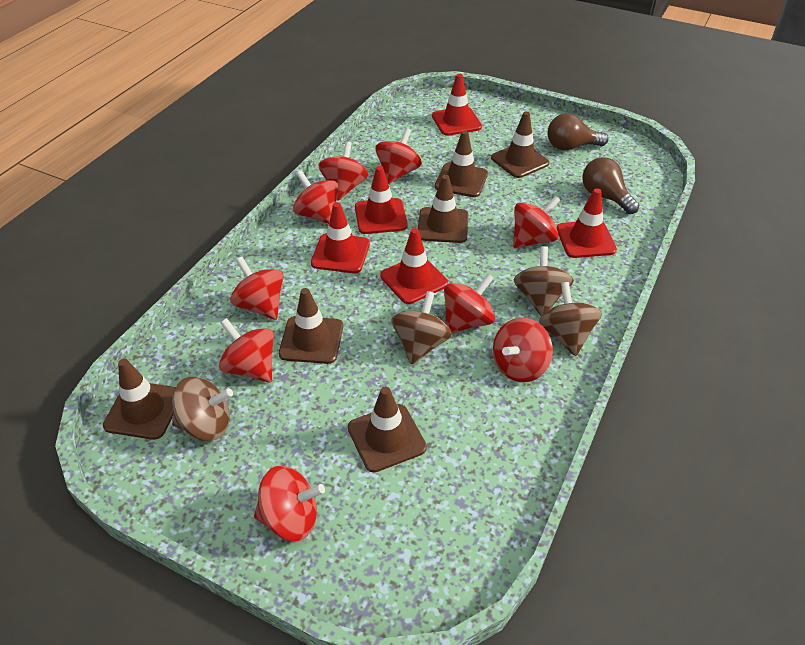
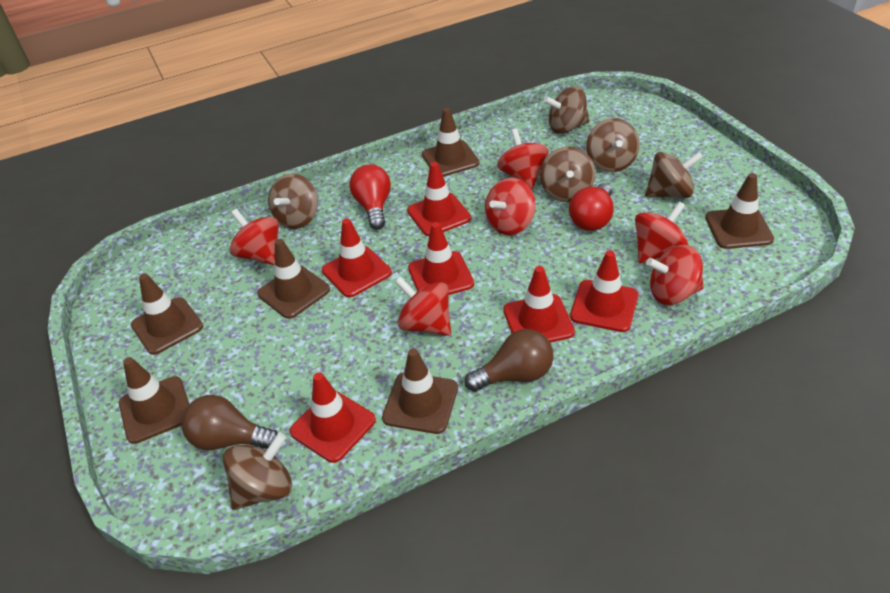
brown spinning top: [172,377,233,441] [391,291,452,365] [514,246,574,316] [539,282,602,356] = 4 -> [223,433,292,510] [268,174,318,229] [540,146,596,202] [544,86,590,134] [586,118,640,172] [645,152,703,198] = 6
red light bulb: none = 0 -> [350,164,391,230] [569,183,614,231] = 2
red spinning top: [219,318,274,383] [230,257,284,320] [254,466,325,541] [293,170,339,224] [319,141,368,201] [375,128,422,184] [444,274,495,333] [493,318,553,382] [513,196,560,248] = 9 -> [230,209,279,265] [395,276,451,336] [485,178,536,235] [497,128,548,189] [635,201,688,264] [646,245,704,305] = 6
red traffic cone: [311,202,370,273] [355,166,408,234] [380,228,448,304] [432,74,482,136] [557,188,617,258] = 5 -> [290,372,376,463] [322,219,392,297] [407,162,471,236] [408,222,474,295] [503,266,575,343] [570,250,638,332] = 6

